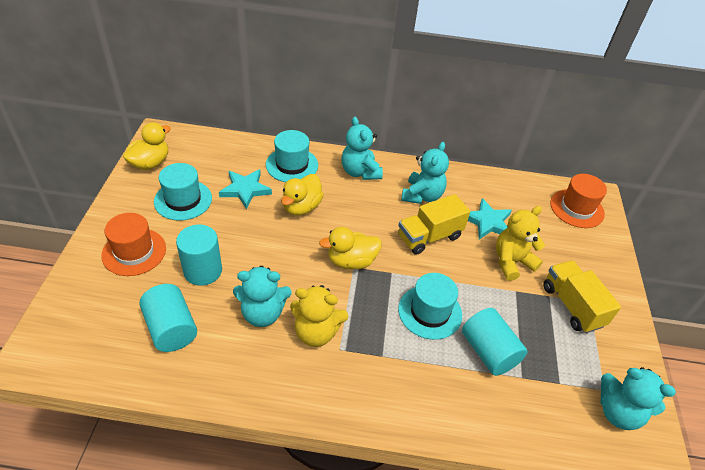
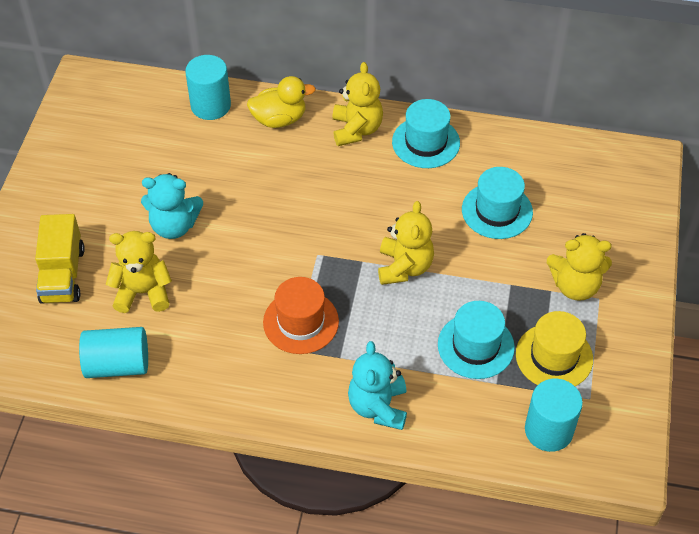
orange hat: [101,213,166,276] [550,174,607,228] = 2 -> [263,277,339,354] = 1
turquoise star: [219,169,272,209] [468,198,512,239] = 2 -> none = 0
turquoise teddy bear: [233,266,292,327] [342,117,383,180] [401,142,449,204] [601,367,676,430] = 4 -> [141,173,203,239] [348,341,407,430] = 2
yellow duck: [123,122,171,170] [281,174,323,216] [319,227,382,269] = 3 -> [247,76,316,128] = 1
yellow hat: none = 0 -> [516,311,593,386] = 1
yellow teddy bear: [290,285,348,347] [496,206,545,281] = 2 -> [106,231,172,313] [332,62,383,146] [378,201,434,285] [547,233,612,301] = 4
yellow truck: [398,194,470,255] [543,260,621,333] = 2 -> [35,214,85,303] = 1

